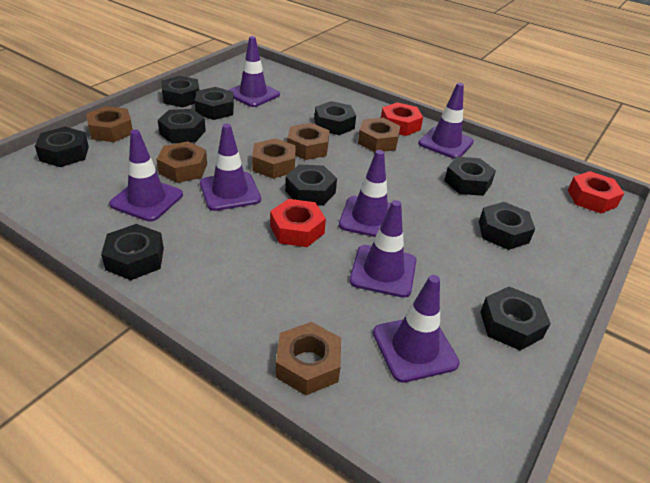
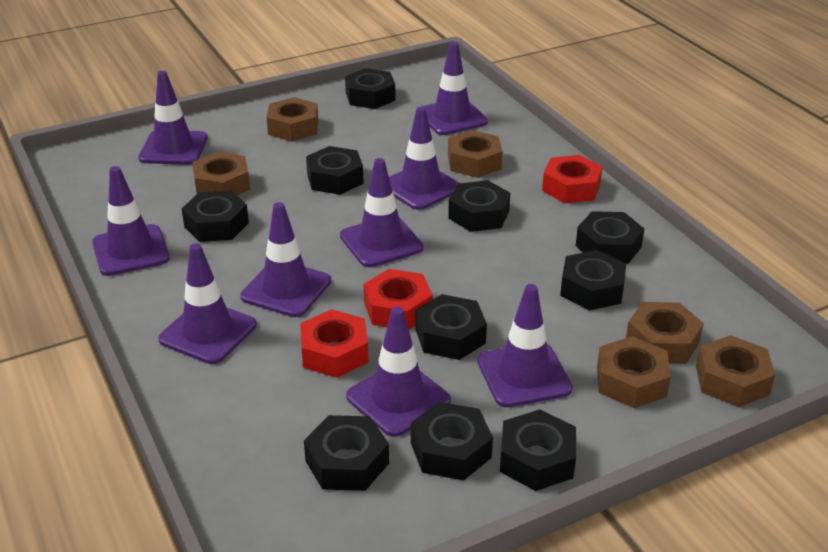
purple traffic cone: [109,130,183,222] [200,124,261,211] [229,36,280,107] [339,150,391,237] [349,200,416,298] [373,275,459,383] [418,83,474,159] = 7 -> [92,166,170,276] [138,71,208,165] [158,243,257,364] [240,202,331,317] [340,158,423,267] [346,306,451,437] [389,107,459,210] [421,42,488,135] [477,284,573,407] = 9

